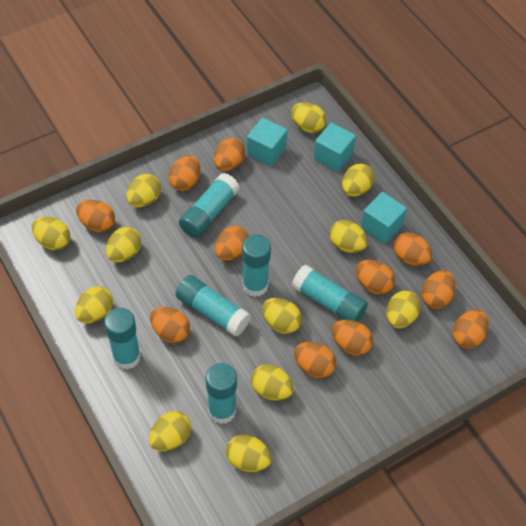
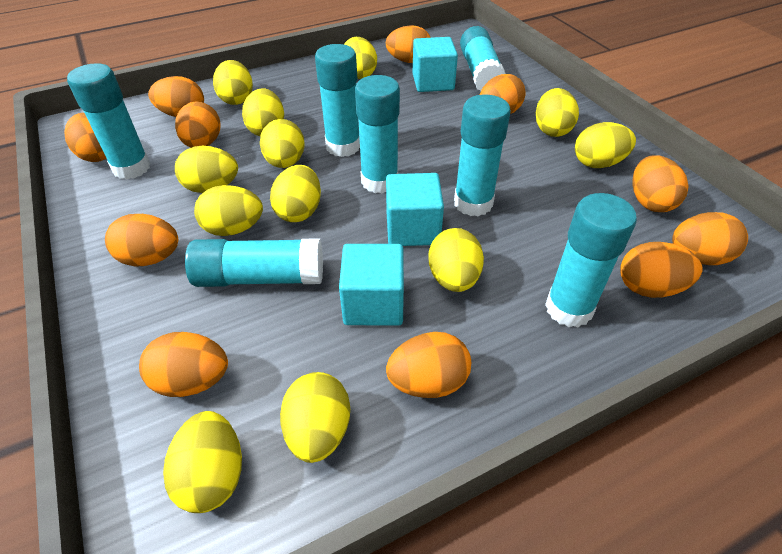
turquoise glue stick: [104,308,141,370] [176,275,251,337] [179,173,239,238] [205,363,237,424] [242,234,271,297] [291,265,368,322] = 6 -> [67,63,150,180] [185,238,323,287] [315,44,360,157] [355,75,400,193] [454,95,511,216] [460,26,506,91] [545,193,637,327] = 7

